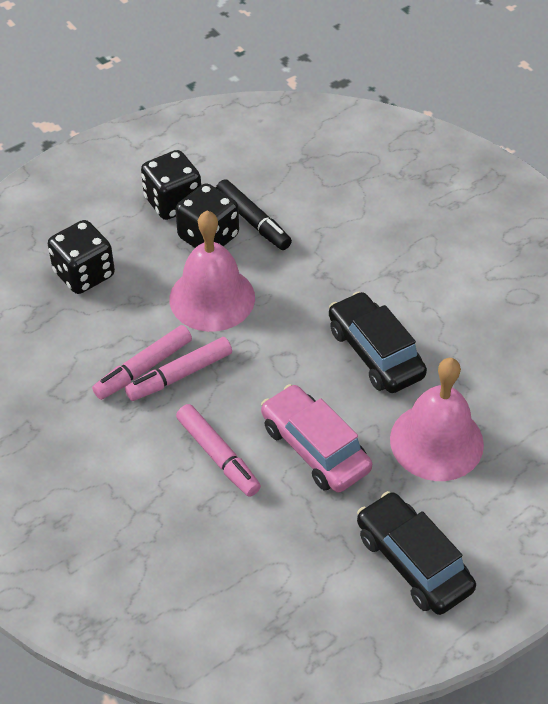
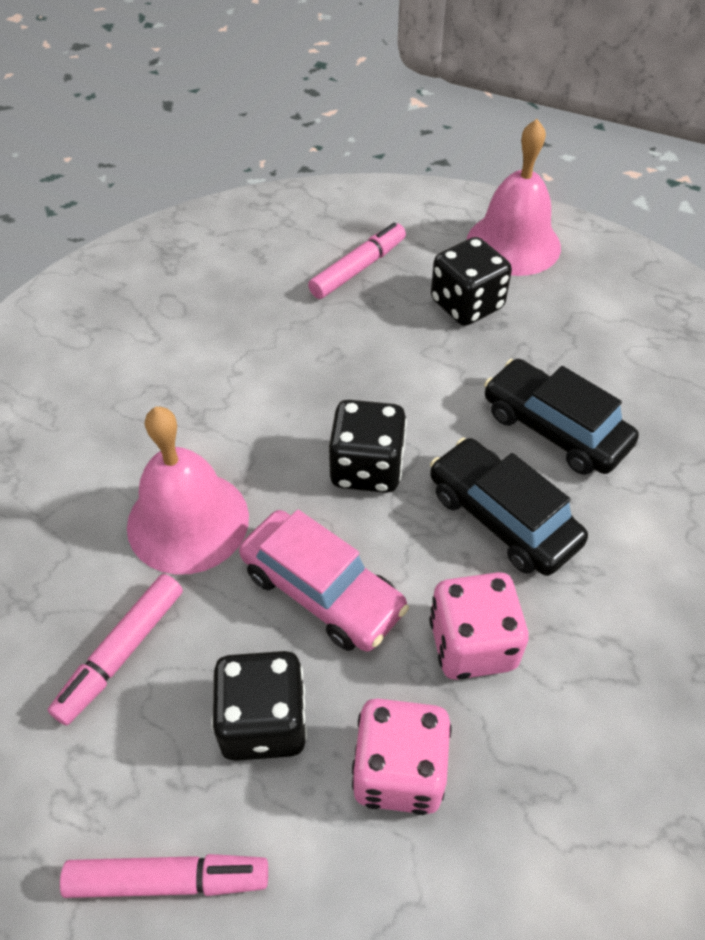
black marker: [216,179,292,250] = 1 -> none = 0
pink dice: none = 0 -> [352,698,452,815] [429,572,529,680] = 2

